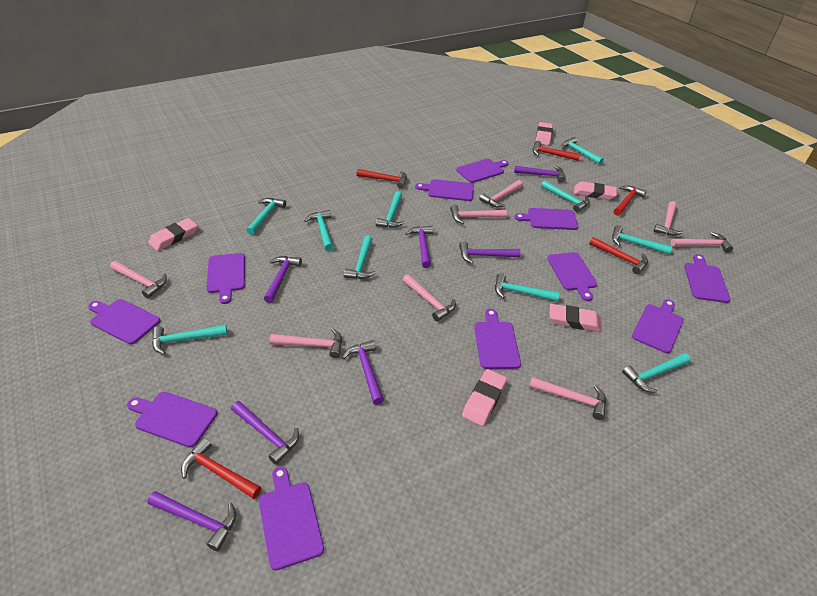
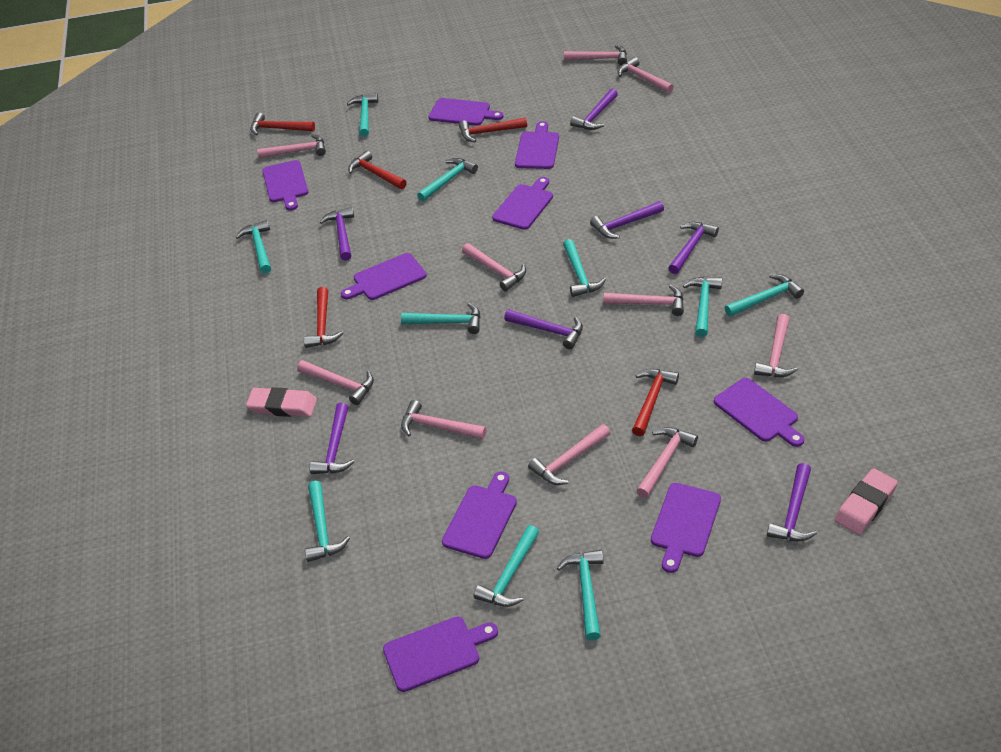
pink eraser: [148,218,198,251] [462,369,507,426] [535,122,553,145] [550,304,601,332] [574,181,617,200] = 5 -> [246,387,317,417] [834,468,898,535] = 2
pink hammer: [110,261,167,298] [270,328,342,358] [403,274,456,322] [450,205,507,224] [479,180,523,207] [529,377,606,420] [654,201,684,236] [671,232,733,253] = 8 -> [257,134,326,159] [297,360,374,405] [401,400,486,439] [462,243,526,292] [528,424,610,485] [564,45,627,65] [604,285,684,316] [618,57,674,93] [636,427,698,498] [754,314,798,377] = 10
purple cutting board: [88,299,161,345] [127,392,217,448] [206,253,245,304] [259,466,324,571] [415,179,474,201] [456,159,509,183] [474,309,521,369] [514,208,578,230] [547,252,597,301] [632,299,684,353] [684,254,730,303] = 11 -> [262,160,308,211] [341,253,427,300] [383,617,498,692] [428,98,503,126] [442,472,517,559] [492,177,553,230] [515,121,559,169] [651,483,721,573] [714,378,804,447] = 9

